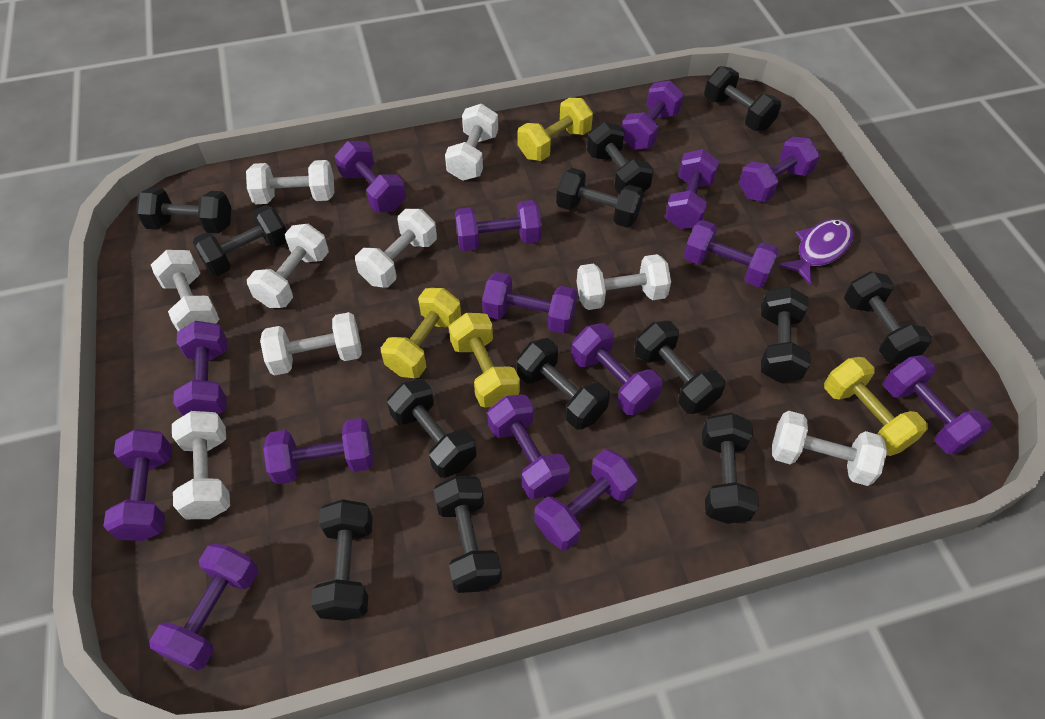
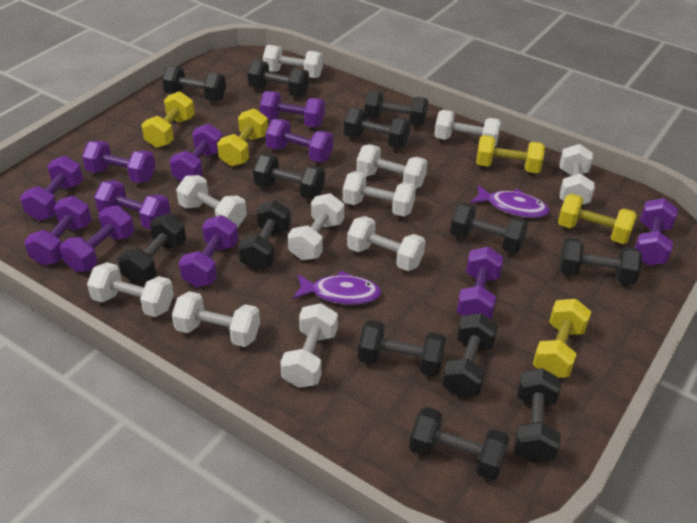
purple dumbbell: [103,429,172,541] [149,543,258,671] [173,321,227,416] [263,418,373,484] [335,141,406,212] [455,200,542,251] [482,272,577,334] [487,394,570,499] [534,449,638,551] [571,323,663,415] [622,81,684,150] [665,149,719,229] [684,220,779,288] [739,137,820,202] [884,355,991,455] = 15 -> [20,156,83,221] [24,196,92,266] [60,206,134,272] [82,140,155,183] [94,180,170,229] [169,124,223,181] [179,215,238,287] [260,91,325,127] [266,119,333,162] [457,247,504,319] [635,198,678,266] = 11
purple fish: [778,219,853,286] = 1 -> [293,270,381,305] [470,185,549,218] = 2
white dumbbell: [151,250,220,331] [172,411,230,519] [246,160,334,204] [247,224,329,308] [260,312,362,375] [355,209,437,288] [445,104,498,181] [577,254,671,310] [772,411,887,486] = 9 -> [87,262,174,317] [172,291,260,347] [176,175,247,228] [263,45,323,78] [281,303,338,388] [288,193,345,260] [343,171,416,216] [347,216,425,271] [356,144,427,189] [434,110,501,147] [560,144,595,205] = 11
yellow dumbbell: [381,288,461,378] [449,313,520,407] [517,98,593,161] [824,357,928,456] = 4 -> [142,91,195,148] [217,108,268,167] [476,135,545,173] [533,299,591,378] [558,194,637,244] = 5

